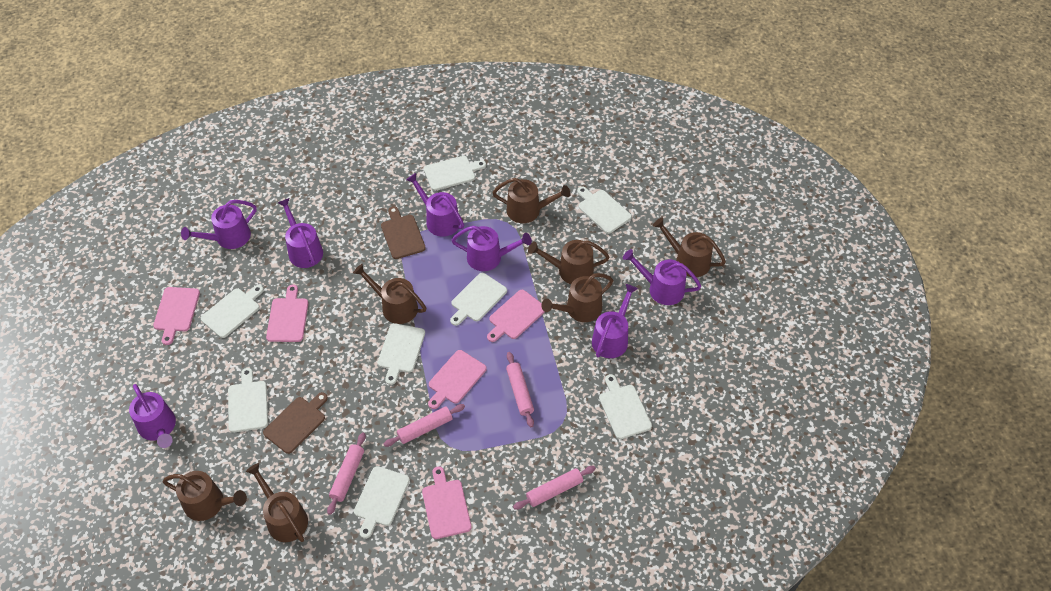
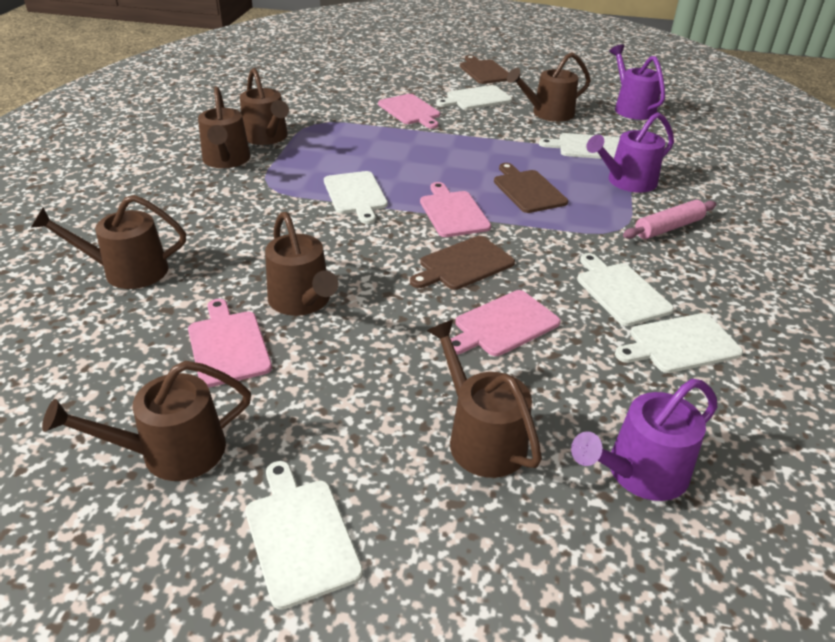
brown cutting board: [263,392,328,454] [381,206,426,259] = 2 -> [410,236,515,290] [460,55,509,84] [494,163,568,213] = 3
pink cutting board: [153,287,200,345] [266,285,308,342] [422,466,471,539] [428,350,487,409] [487,290,545,342] = 5 -> [188,299,272,387] [378,94,440,129] [420,182,491,237] [451,290,561,356] = 4
pink rolling pin: [327,432,366,515] [384,404,465,447] [506,352,534,427] [513,466,596,510] = 4 -> [623,200,716,239] = 1
purple watering can: [129,384,176,448] [181,200,257,249] [278,198,323,268] [406,173,464,237] [452,226,532,271] [592,284,638,358] [623,249,701,305] = 7 -> [571,379,717,501] [586,112,674,193] [609,44,665,120] = 3
white cutting board: [201,285,264,338] [228,368,268,433] [354,466,410,539] [378,323,425,385] [424,156,486,191] [450,273,507,326] [577,186,632,234] [599,374,652,439] = 8 -> [245,461,363,610] [324,171,388,224] [436,85,512,110] [539,133,620,159] [577,253,674,326] [615,313,743,373] = 6

